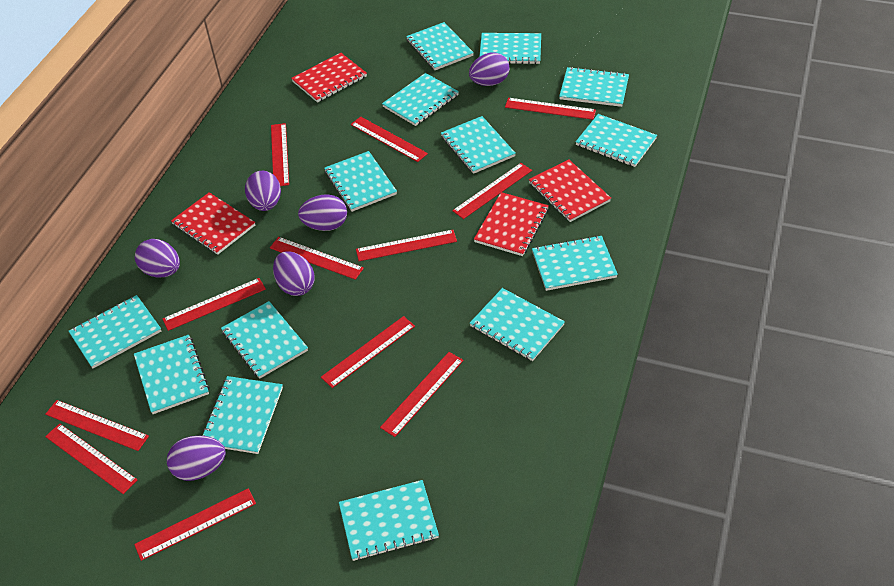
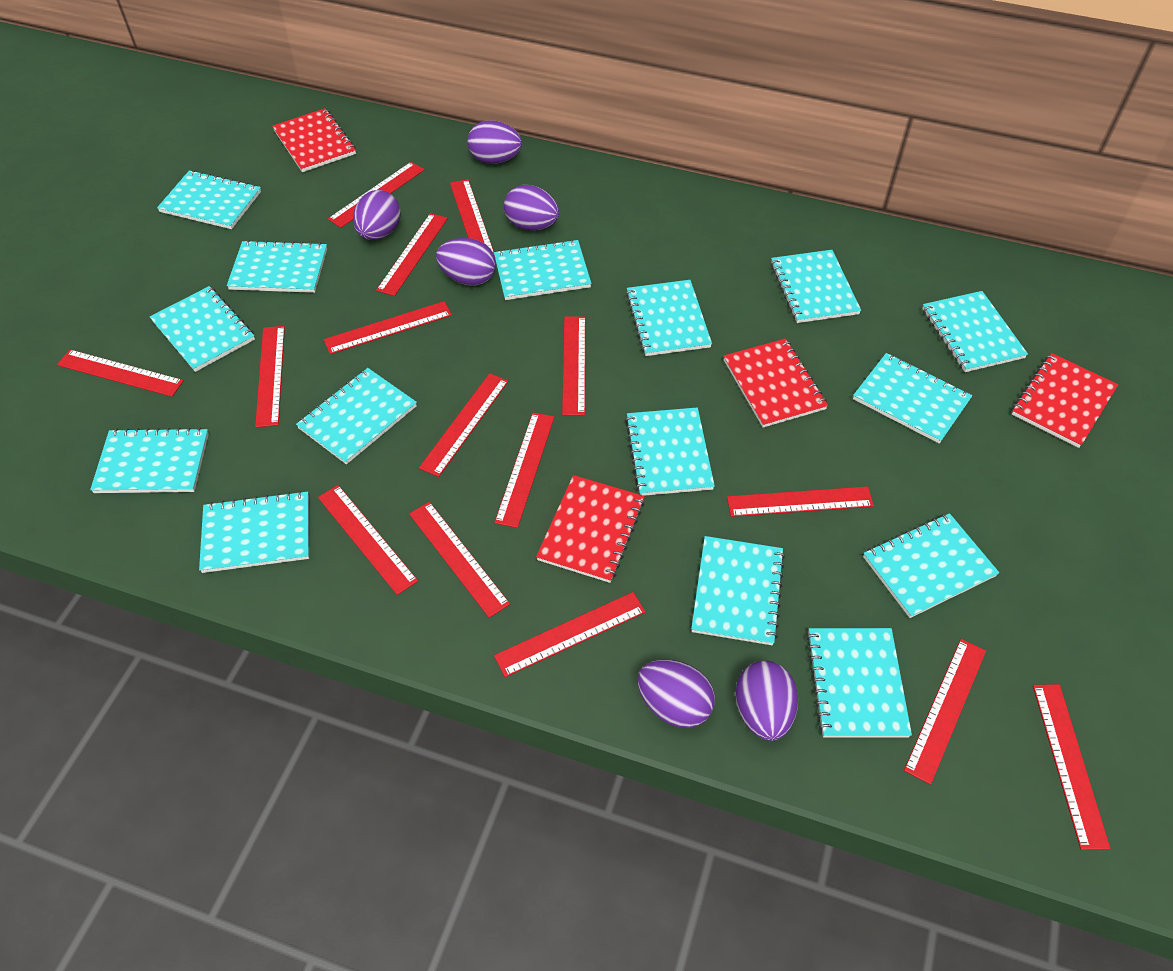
red ruler: [45,400,149,451] [45,423,137,494] [134,488,256,561] [162,278,266,331] [270,237,364,280] [271,123,289,186] [321,316,415,388] [351,117,428,162] [356,230,457,261] [380,352,463,437] [452,163,532,219] [505,98,596,120] = 12 -> [57,350,184,397] [255,326,285,428] [318,485,418,595] [324,301,452,354] [328,162,424,228] [376,213,448,296] [409,502,510,618] [419,373,508,477] [450,179,494,254] [494,412,554,528] [494,592,645,677] [562,316,586,416] [727,486,874,517] [904,639,986,785] [1033,684,1110,850] = 15
turquoise notebook: [69,295,161,368] [134,335,209,414] [202,376,283,454] [221,301,308,379] [324,151,397,212] [339,480,439,561] [382,73,459,126] [406,22,474,70] [441,116,516,174] [470,288,565,361] [479,33,541,64] [532,235,618,291] [559,67,629,107] [576,114,657,167] = 14 -> [90,427,209,493] [150,286,255,372] [157,170,261,229] [199,491,309,573] [227,240,327,293] [296,368,417,464] [494,239,591,300] [625,407,715,496] [626,280,712,356] [691,536,785,645] [771,250,861,323] [806,628,912,738] [853,353,973,443] [863,513,999,618] [922,291,1028,372] = 15

